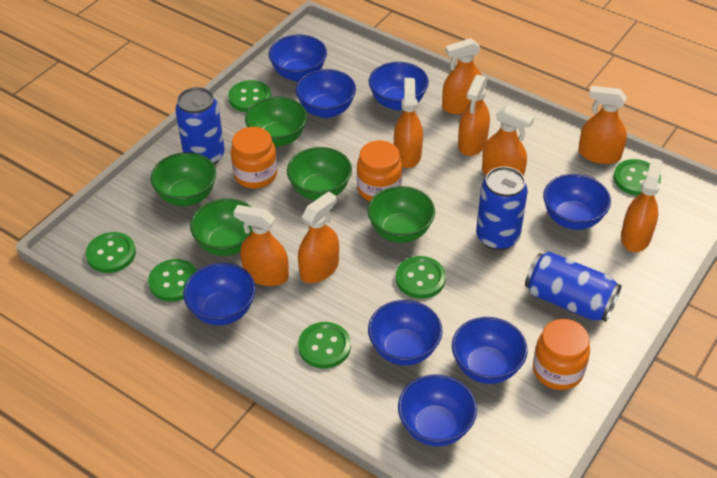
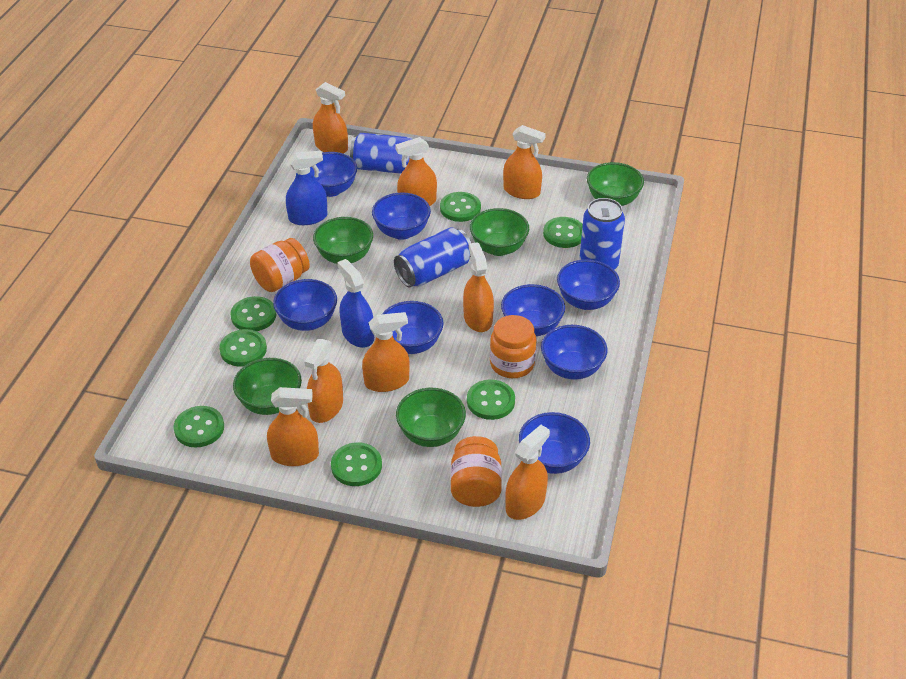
blue spray bottle: none = 0 -> [286,151,328,225] [337,259,374,348] = 2
green button: [86,232,136,273] [148,259,197,302] [228,80,271,112] [298,322,351,369] [396,256,446,299] [613,159,661,196] = 6 -> [173,406,224,448] [219,329,267,367] [230,296,276,331] [331,442,382,486] [440,192,481,222] [467,379,515,420] [543,217,583,248] = 7

